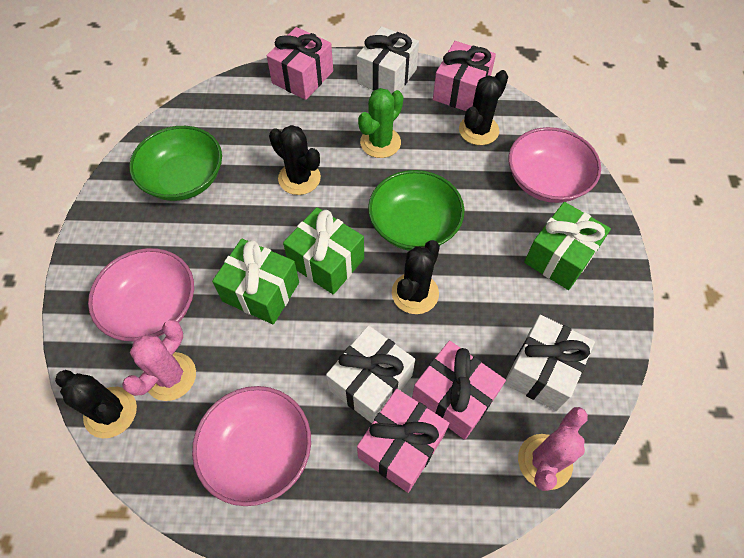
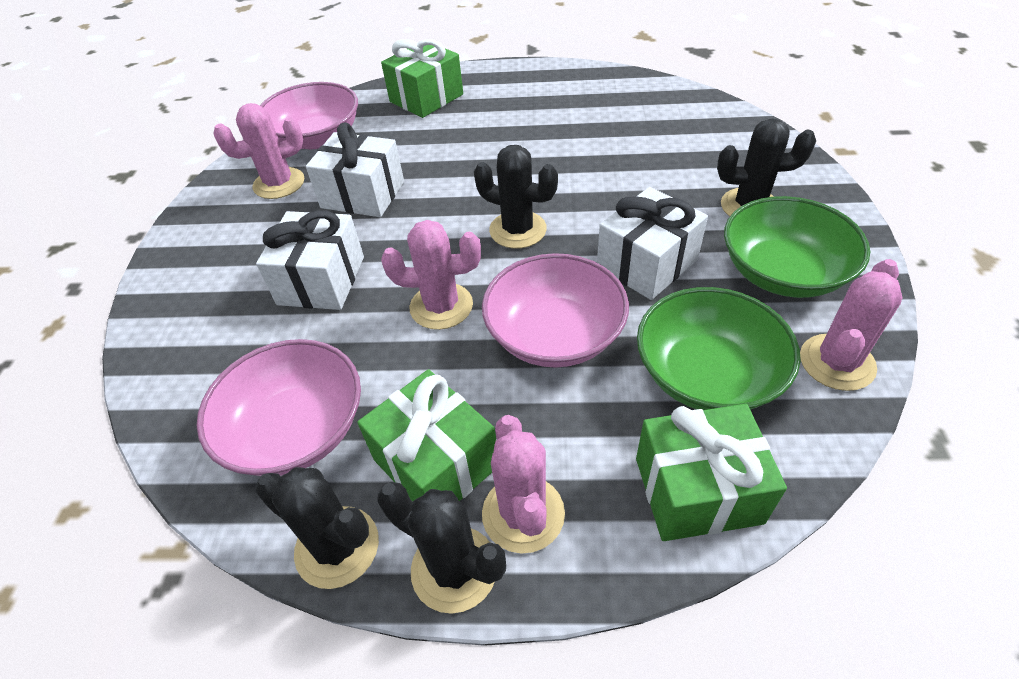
green cactus: [358,88,403,158] = 1 -> none = 0
pink cactus: [122,320,196,401] [518,407,588,491] = 2 -> [213,103,304,199] [381,220,481,330] [482,415,565,554] [800,259,902,391] = 4
pink gift: [267,27,333,100] [357,389,449,493] [412,341,506,440] [433,41,496,111] = 4 -> none = 0

